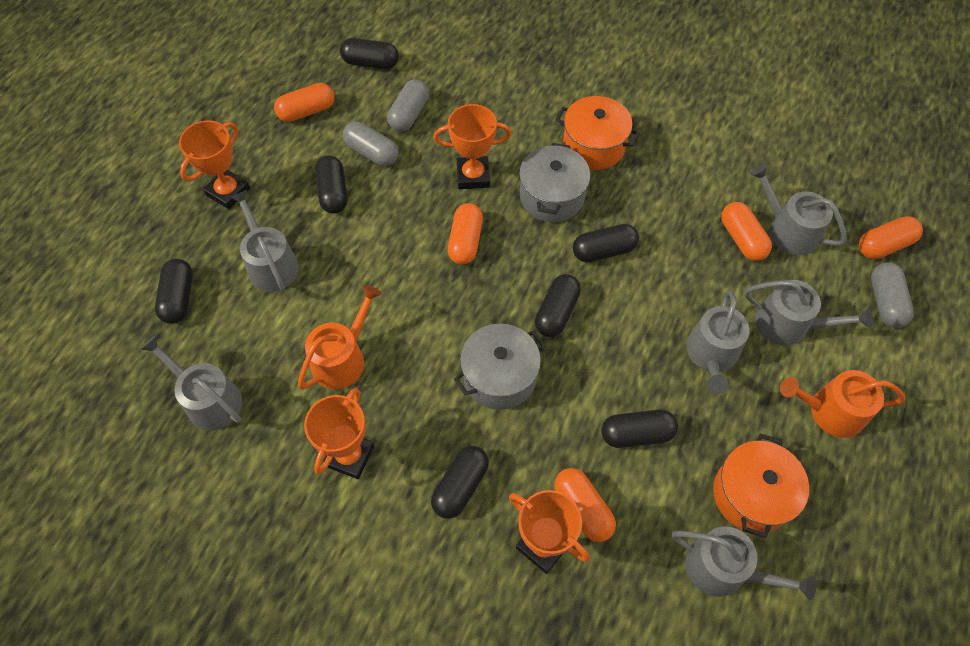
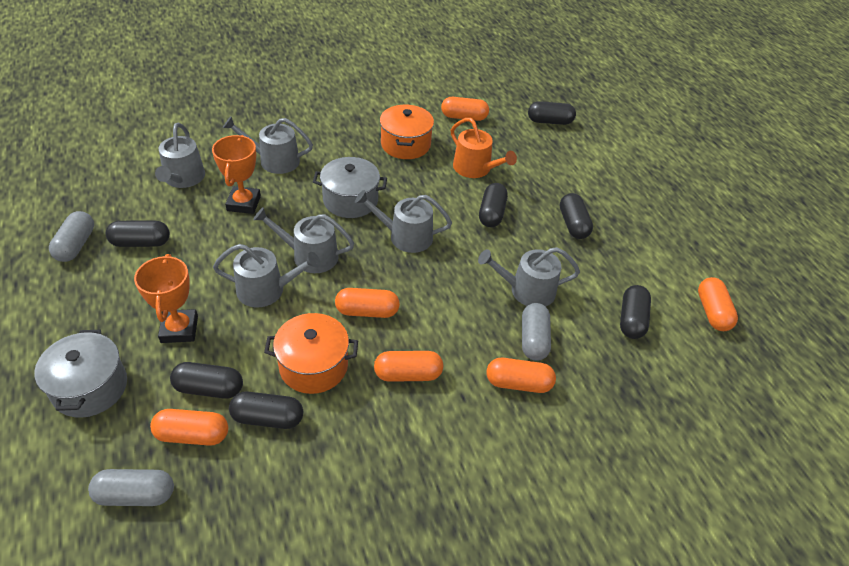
orange capsule: [274,83,334,122] [447,203,483,265] [555,468,616,542] [721,202,772,261] [859,216,923,259] = 5 -> [150,409,228,446] [335,288,400,318] [374,351,443,382] [441,97,489,121] [486,358,556,393] [698,277,738,331] = 6
orange trophy: [179,120,250,209] [304,388,374,479] [434,104,511,189] [509,490,590,574] = 4 -> [134,254,198,343] [212,135,261,214] = 2
orange watering can: [298,285,381,389] [780,370,905,438] = 2 -> [451,118,517,178] = 1

